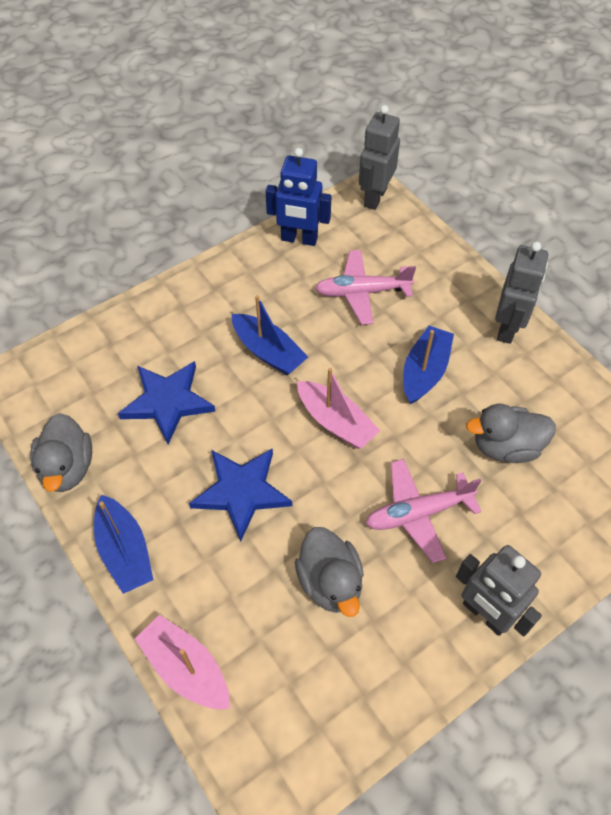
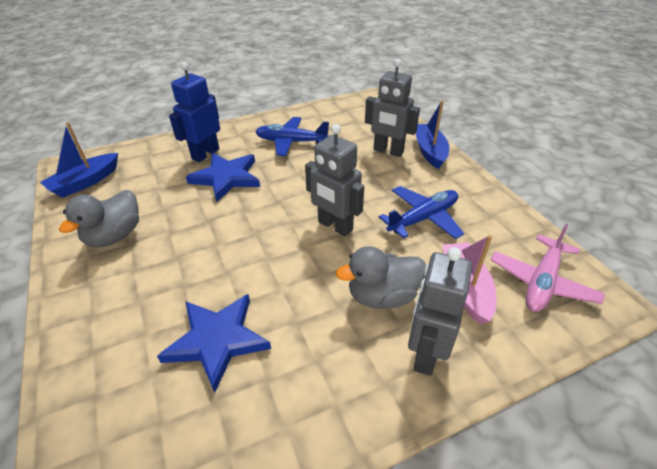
blue boat: [94,495,153,594] [232,295,308,375] [403,326,454,404] = 3 -> [40,122,118,198] [416,100,449,169] = 2
blue plane: none = 0 -> [255,117,329,156] [379,186,464,239] = 2
grey duck: [30,413,92,492] [295,527,364,617] [466,404,556,463] = 3 -> [59,190,139,247] [336,246,426,309] = 2
pink boat: [135,614,230,709] [297,368,380,449] = 2 -> [442,235,496,324] = 1
pink plane: [315,250,416,325] [366,459,481,563] = 2 -> [491,224,605,312] = 1

